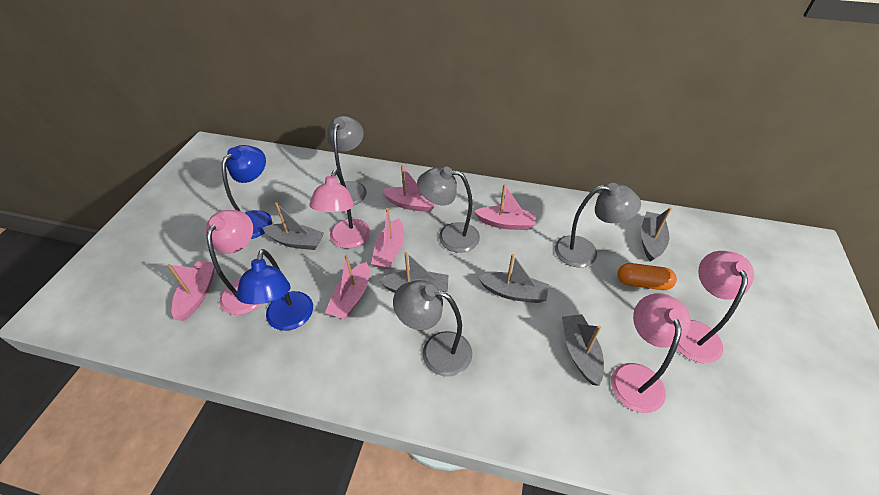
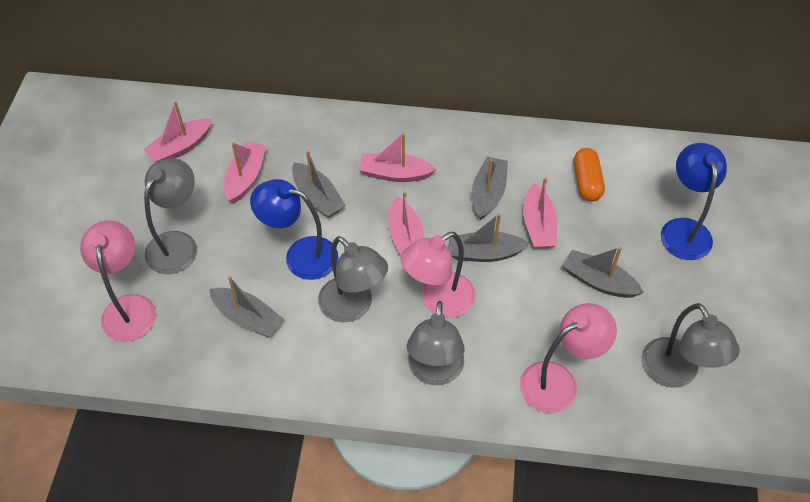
pink lamp: [206,210,261,315] [309,169,371,249] [611,293,691,413] [677,251,754,363] = 4 -> [80,220,156,342] [401,232,475,318] [520,303,617,413] = 3

